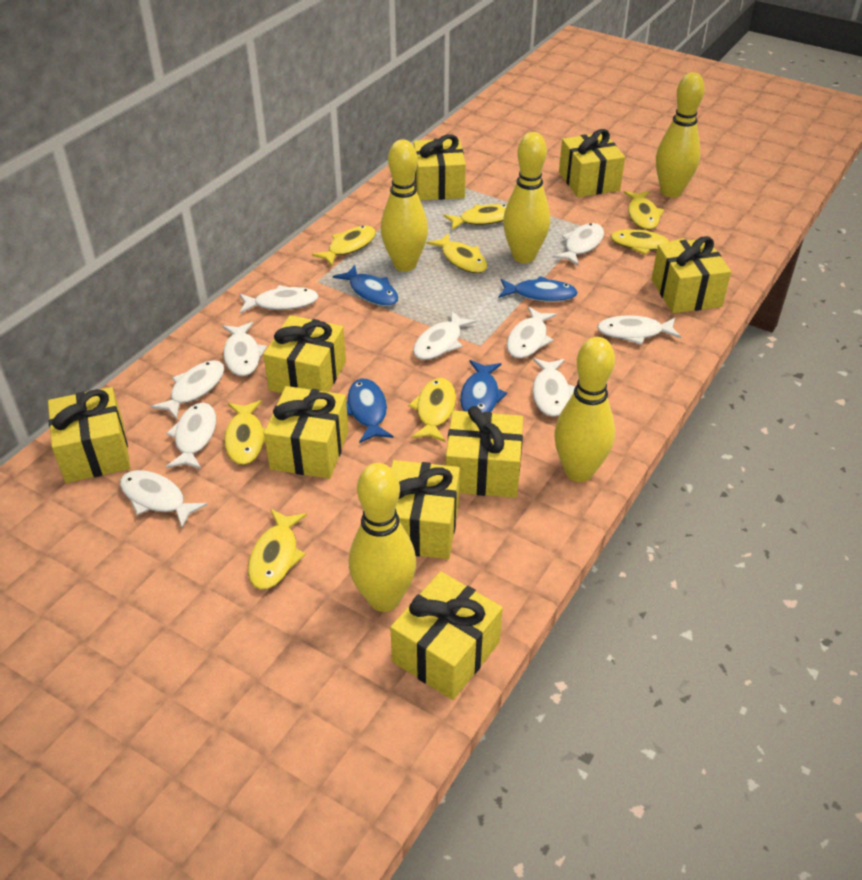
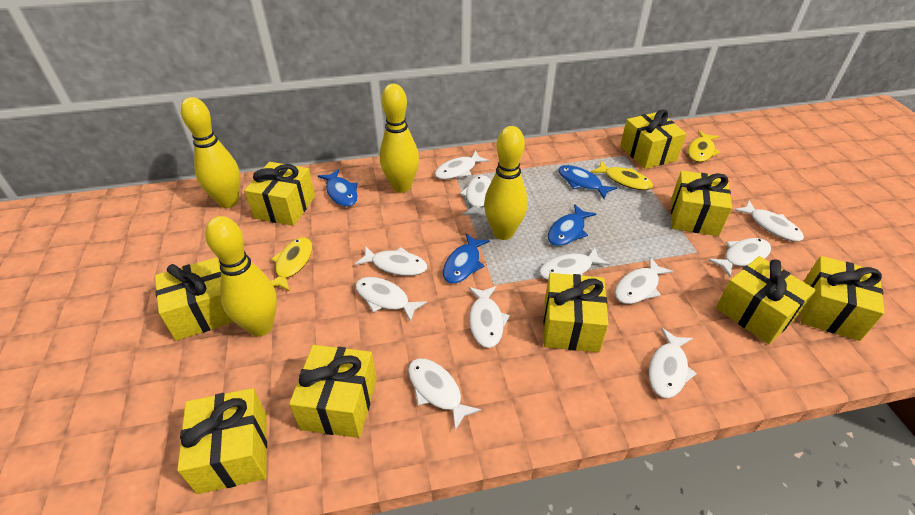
white fish: [120,470,207,528] [151,360,224,420] [166,402,216,470] [223,322,267,376] [240,285,319,313] [413,310,477,360] [507,307,557,358] [532,358,575,417] [553,223,604,266] [597,315,681,345] = 10 -> [355,246,427,276] [355,277,427,322] [408,358,481,431] [435,151,490,180] [460,175,491,218] [468,286,510,348] [539,247,610,280] [615,257,674,304] [649,328,697,398] [708,238,771,277] [734,200,804,242] = 11
yellow bowling pin: [349,463,416,612] [381,139,428,272] [503,132,550,263] [554,337,615,482] [656,72,705,198] = 5 -> [181,97,240,208] [205,216,277,336] [380,84,419,193] [484,126,528,240] = 4
yellow fish: [224,400,266,465] [248,509,307,590] [312,226,376,266] [408,378,456,442] [426,233,487,273] [444,204,507,230] [610,229,685,255] [623,191,664,230] = 8 -> [271,237,312,292] [591,161,653,190] [688,130,721,162] = 3

